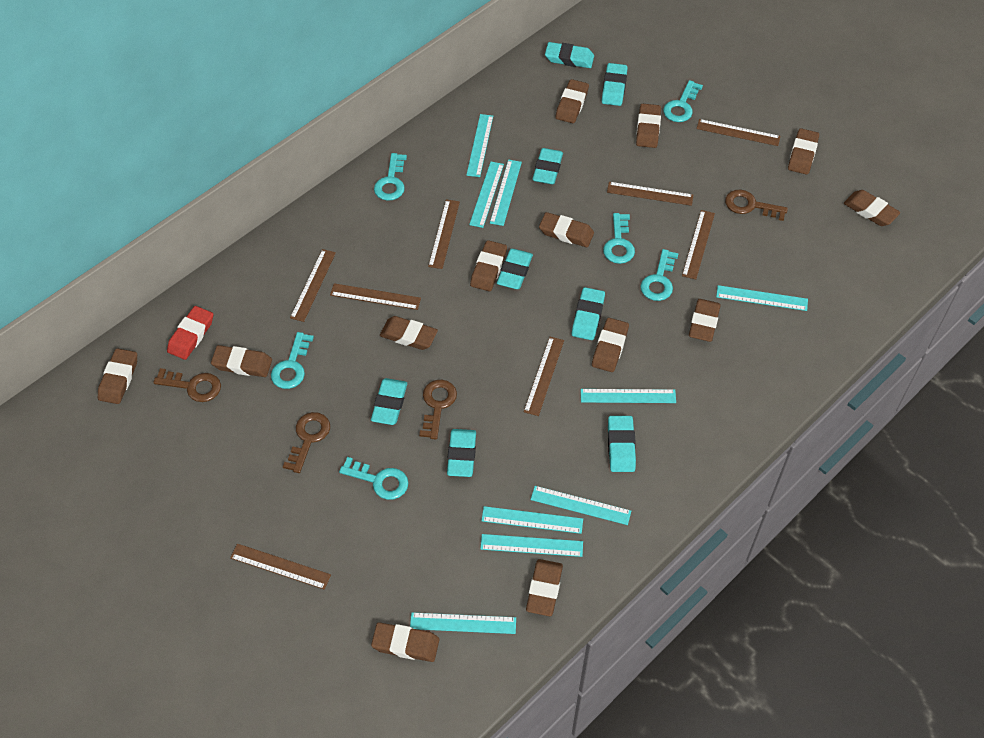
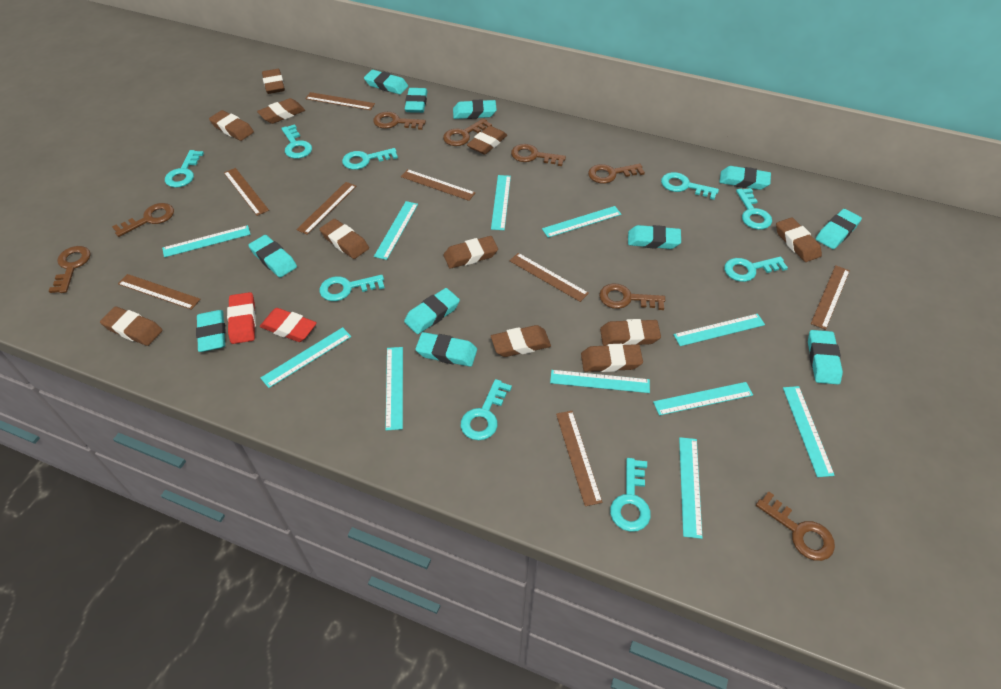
brown eraser: [98,348,137,404] [211,345,272,377] [371,622,439,662] [380,316,438,350] [470,240,507,291] [526,559,563,616] [539,212,594,247] [555,79,589,123] [592,318,629,372] [636,104,661,148] [689,299,721,342] [788,128,819,175] [844,190,900,226] = 13 -> [100,306,162,346] [209,110,254,141] [257,98,305,124] [262,69,285,94] [320,219,369,259] [444,236,498,269] [467,126,507,155] [491,325,551,357] [581,344,643,372] [600,319,661,346] [776,217,822,262] = 11
brown key: [153,368,221,402] [283,412,330,473] [419,380,457,439] [725,189,788,221] = 4 -> [49,246,91,293] [112,203,174,237] [373,112,426,130] [443,118,492,146] [511,144,566,166] [588,164,645,184] [599,283,665,310] [756,491,835,561] = 8
red eraser: [167,306,213,360] = 1 -> [227,292,256,344] [260,308,317,342] = 2
turquoise eraser: [371,378,407,425] [447,429,476,477] [497,249,533,289] [532,148,563,185] [545,42,594,68] [572,287,605,340] [602,63,628,106] [608,416,636,472] = 8 -> [196,310,226,352] [248,235,297,278] [364,70,408,95] [404,288,460,334] [405,88,428,113] [415,332,477,367] [453,100,497,119] [628,225,681,249] [720,166,771,190] [808,330,843,384] [816,209,862,249] = 11
turquoise key: [271,332,314,389] [339,457,408,500] [374,153,407,201] [603,213,635,264] [640,249,679,301] [663,80,703,122] = 6 -> [165,150,204,188] [281,124,312,159] [320,275,385,301] [342,148,398,170] [461,379,512,440] [610,458,651,532] [661,172,719,200] [724,256,788,282] [736,188,772,229] = 9
turquoise ruler: [410,612,516,634] [466,114,493,177] [469,162,504,228] [480,534,583,557] [481,506,583,534] [490,160,522,226] [531,486,631,525] [581,389,676,403] [716,285,808,311] = 9 -> [162,225,251,257] [261,327,351,388] [374,201,418,260] [385,347,403,431] [491,175,511,230] [542,206,621,238] [550,370,650,393] [653,382,753,416] [674,314,765,346] [679,437,702,539] [783,386,835,477] = 11

